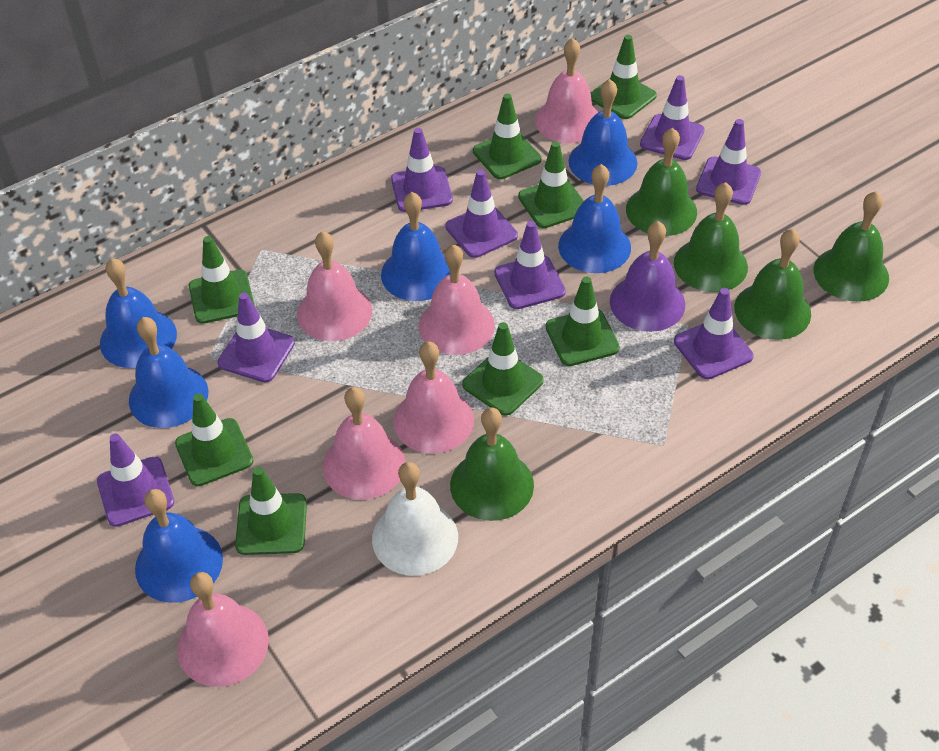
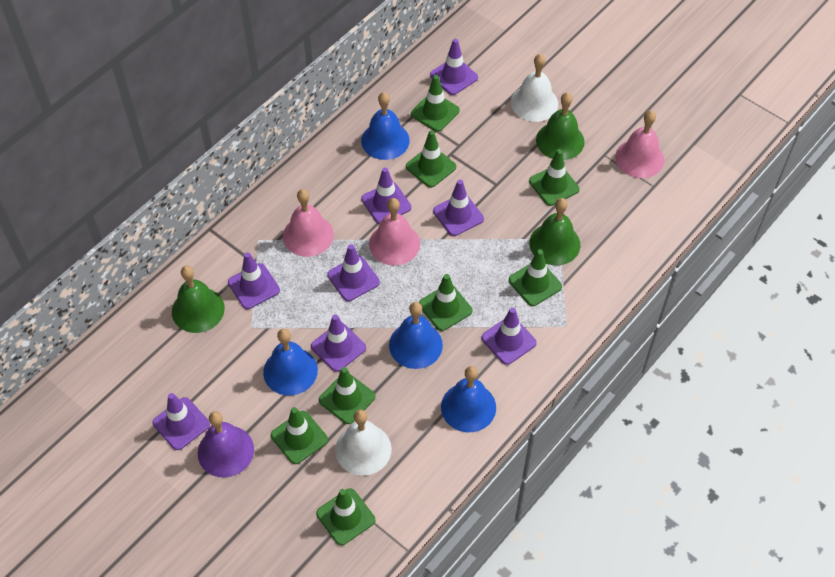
blue bell: [100,258,177,368] [129,317,209,428] [135,489,223,603] [381,192,450,301] [558,164,631,273] [569,79,637,186] = 6 -> [263,329,318,396] [361,92,410,160] [389,302,443,369] [441,366,496,432] = 4
green bell: [450,407,534,521] [626,128,697,236] [674,182,748,292] [734,229,811,340] [814,191,889,302] = 5 -> [172,266,225,333] [529,198,580,265] [536,93,584,160] = 3
pink bell: [177,572,269,687] [297,231,372,341] [323,387,405,500] [393,341,474,454] [419,244,495,355] [535,38,598,143] = 6 -> [283,189,334,257] [369,198,420,266] [615,110,664,178] = 3
white bell: [372,462,458,576] = 1 -> [335,410,392,476] [511,54,558,122] = 2

